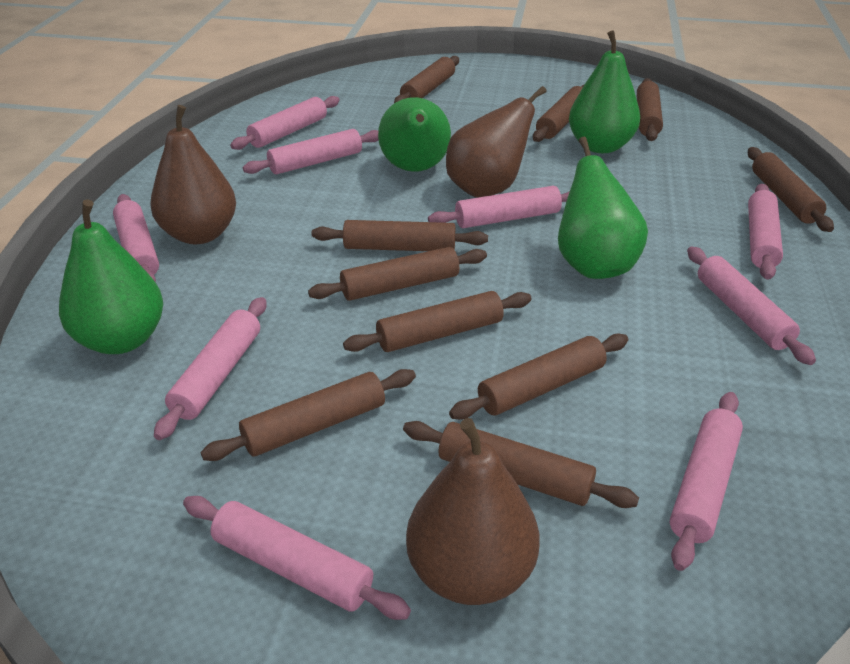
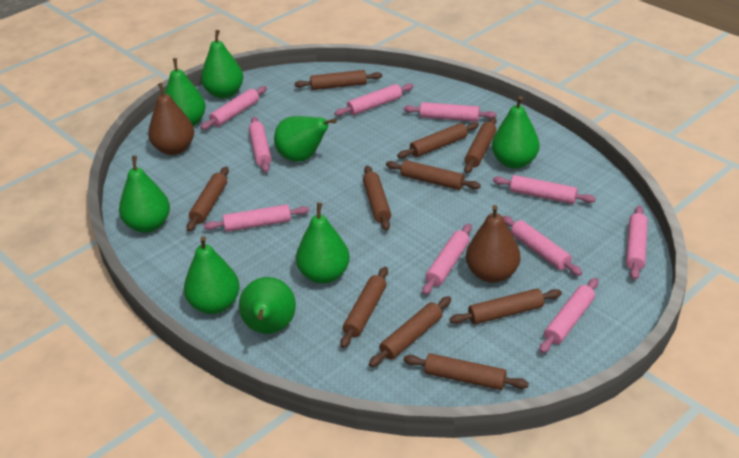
brown pear: [150,105,236,244] [406,418,540,605] [446,86,546,198] = 3 -> [148,83,194,155] [466,205,520,283] = 2
green pear: [59,199,163,354] [378,97,451,172] [558,137,648,279] [569,30,640,153] = 4 -> [119,156,170,233] [164,58,206,126] [184,236,240,314] [201,30,243,98] [239,277,296,334] [274,116,337,162] [296,203,350,284] [492,96,540,169] = 8
pink rolling pin: [113,194,159,282] [154,297,266,440] [183,496,411,620] [230,96,339,150] [243,129,379,174] [428,186,570,228] [670,392,743,571] [687,247,816,365] [748,184,783,280] = 9 -> [200,86,267,130] [204,204,309,232] [249,117,272,173] [334,83,414,116] [404,102,497,122] [422,224,472,295] [493,175,596,204] [503,216,582,276] [540,278,598,353] [626,206,648,280] = 10

